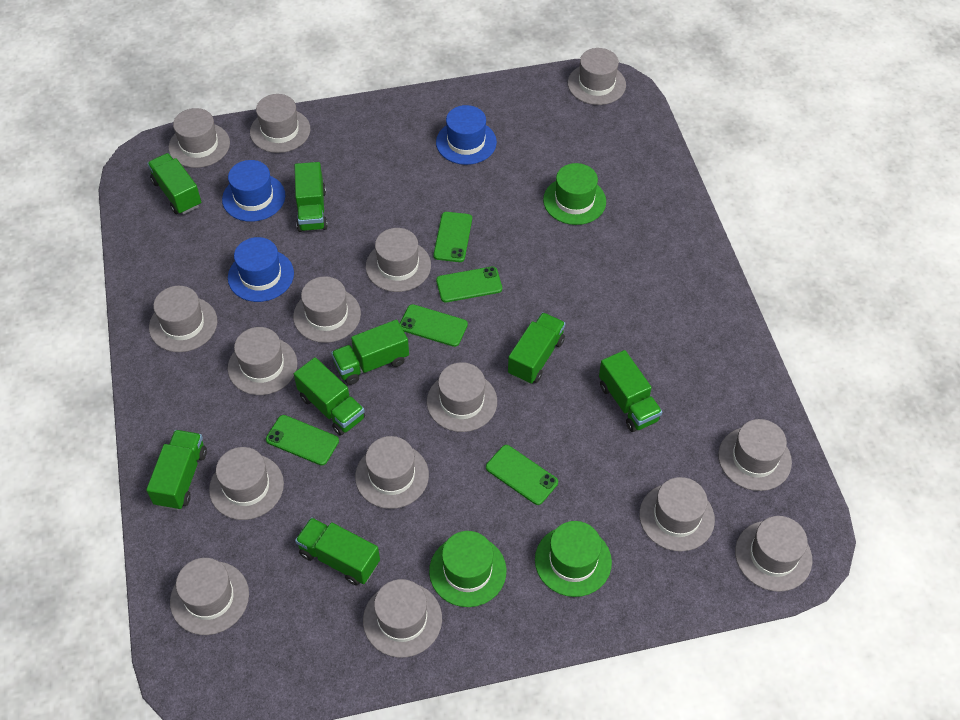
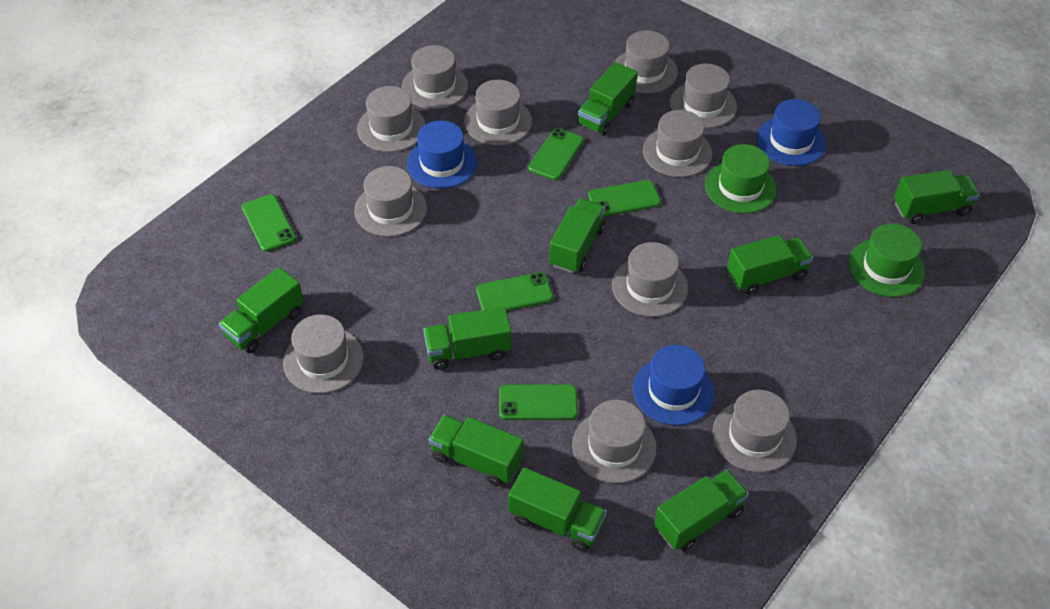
green hat: [429,531,507,607] [535,521,612,597] [543,163,606,225] = 3 -> [705,144,776,213] [849,223,925,297] = 2
green truck: [146,430,207,510] [147,153,201,214] [294,162,328,232] [294,357,365,436] [295,517,380,585] [331,320,409,385] [508,312,565,384] [599,350,662,432] = 8 -> [219,267,304,354] [423,306,511,370] [429,415,523,486] [508,467,607,552] [549,198,605,273] [577,62,638,136] [654,470,749,551] [727,235,813,295] [894,170,980,224] = 9
grey hat: [149,286,217,352] [168,108,230,168] [170,558,249,635] [209,447,284,520] [228,327,298,395] [250,94,310,153] [293,276,361,343] [355,436,429,509] [363,579,442,658] [366,228,431,292] [427,362,497,432] [568,48,626,105] [639,477,715,552] [718,419,792,491] [735,516,812,592] = 15 -> [283,314,364,394] [354,166,427,237] [357,86,426,152] [402,45,468,109] [464,80,532,145] [572,400,657,484] [612,242,688,317] [615,30,678,93] [643,110,712,177] [670,63,737,128] [713,390,797,473] = 11

